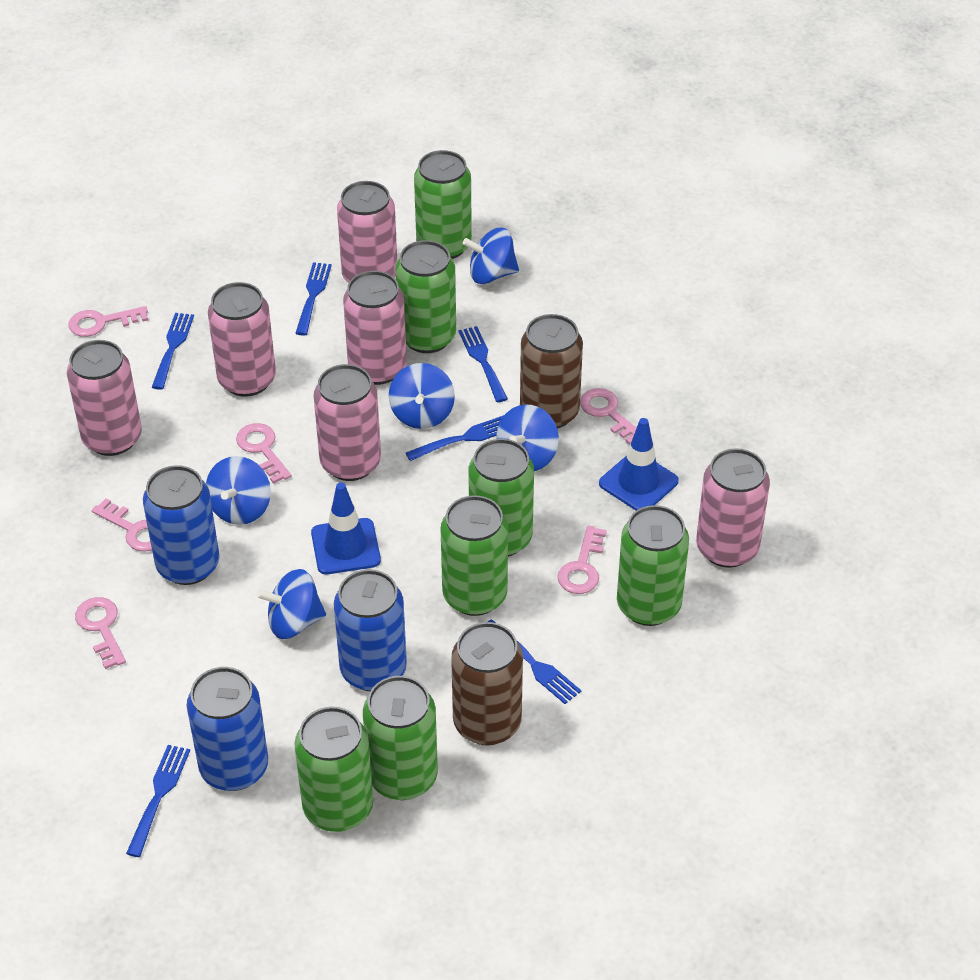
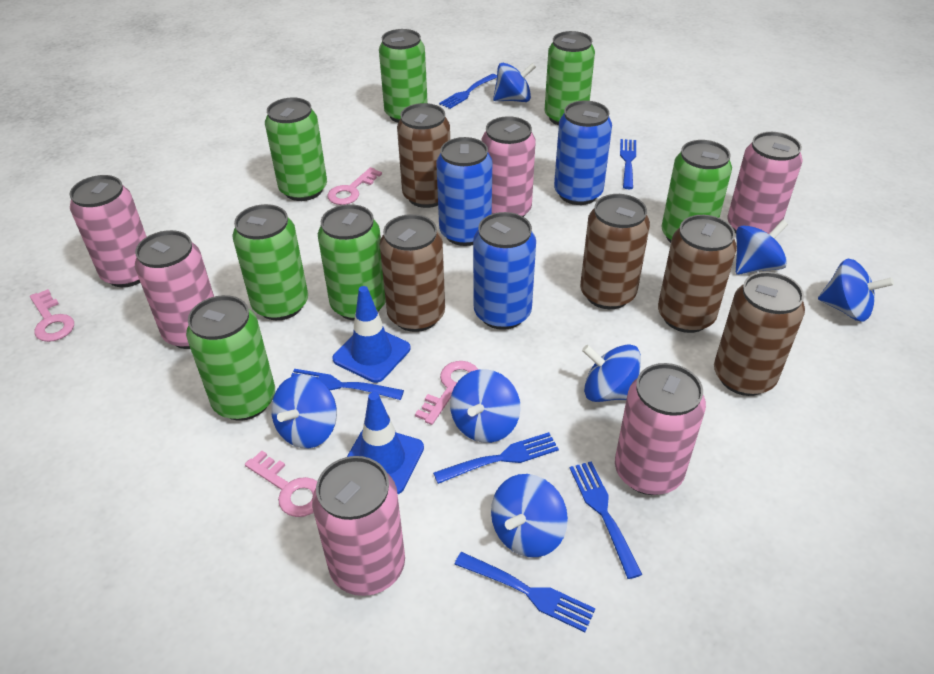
blue spinning top: [206,456,271,525] [256,569,326,639] [389,363,455,429] [463,228,519,284] [496,405,559,471] = 5 -> [271,375,337,449] [450,369,521,443] [491,474,568,557] [493,63,536,102] [582,344,641,402] [736,220,788,275] [818,259,894,322] = 7
brown can: [451,622,523,745] [520,314,583,428] = 2 -> [380,214,445,332] [397,103,450,208] [580,194,650,309] [658,215,737,333] [714,272,805,396] = 5
pink key: [68,306,148,337] [75,597,126,669] [92,498,152,552] [236,423,291,484] [557,525,607,594] [580,388,636,445] = 6 -> [30,289,74,342] [245,450,317,517] [327,167,382,205] [415,361,479,425] = 4

